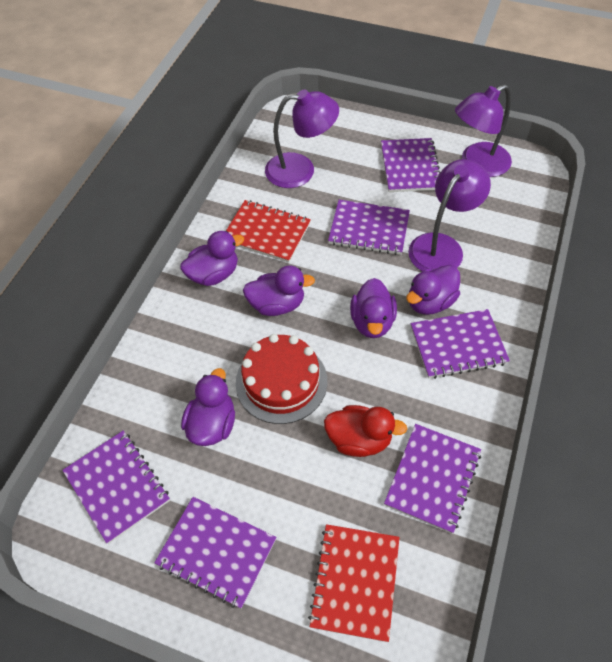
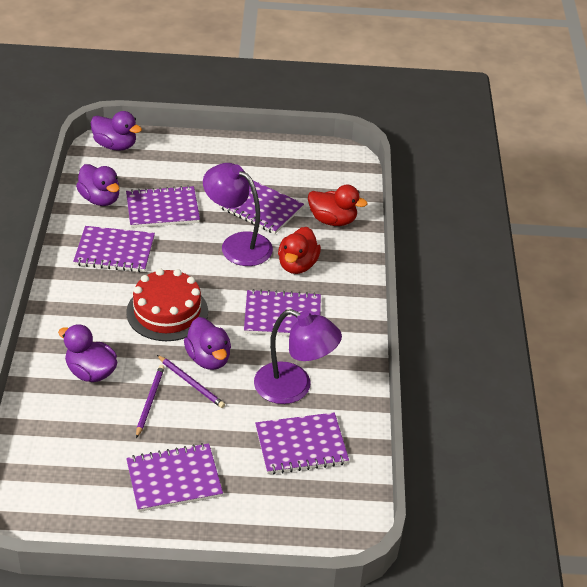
purple duck: [180,231,244,286] [181,368,235,446] [243,265,315,316] [350,278,397,338] [406,265,460,315] = 5 -> [58,324,117,382] [76,164,119,206] [91,111,142,151] [184,317,231,370] = 4
purple lamp: [265,90,339,188] [408,159,491,271] [455,84,512,177] = 3 -> [203,163,273,266] [254,309,342,404] = 2
purple pencil: none = 0 -> [136,365,165,438] [157,355,225,408] = 2
red duck: [324,405,407,457] = 1 -> [278,227,321,274] [308,185,368,226] = 2
red notebook: [226,200,311,263] [308,524,399,642] = 2 -> none = 0

